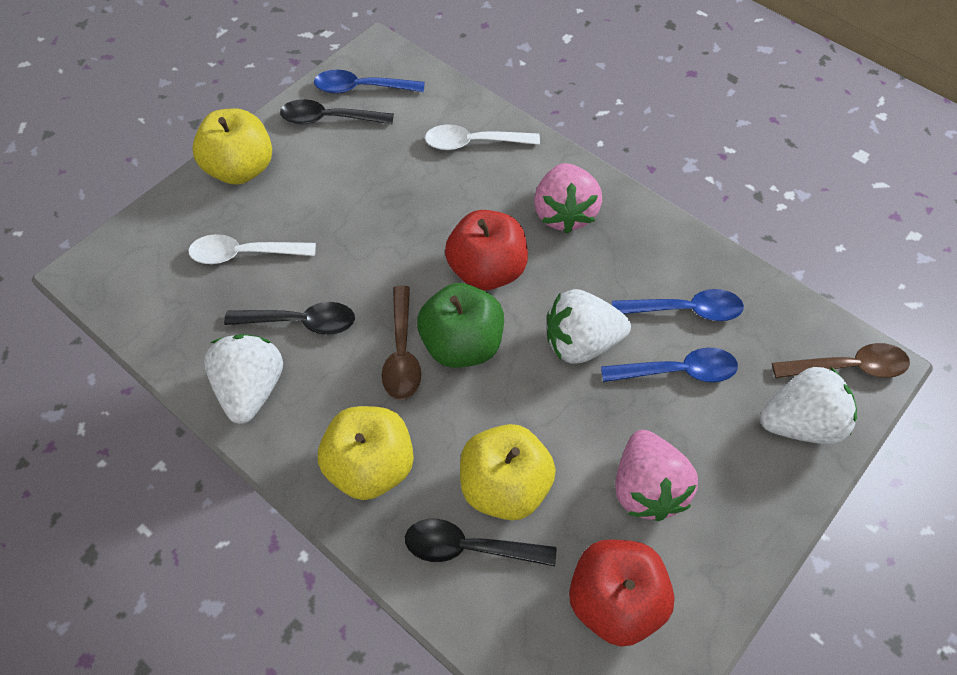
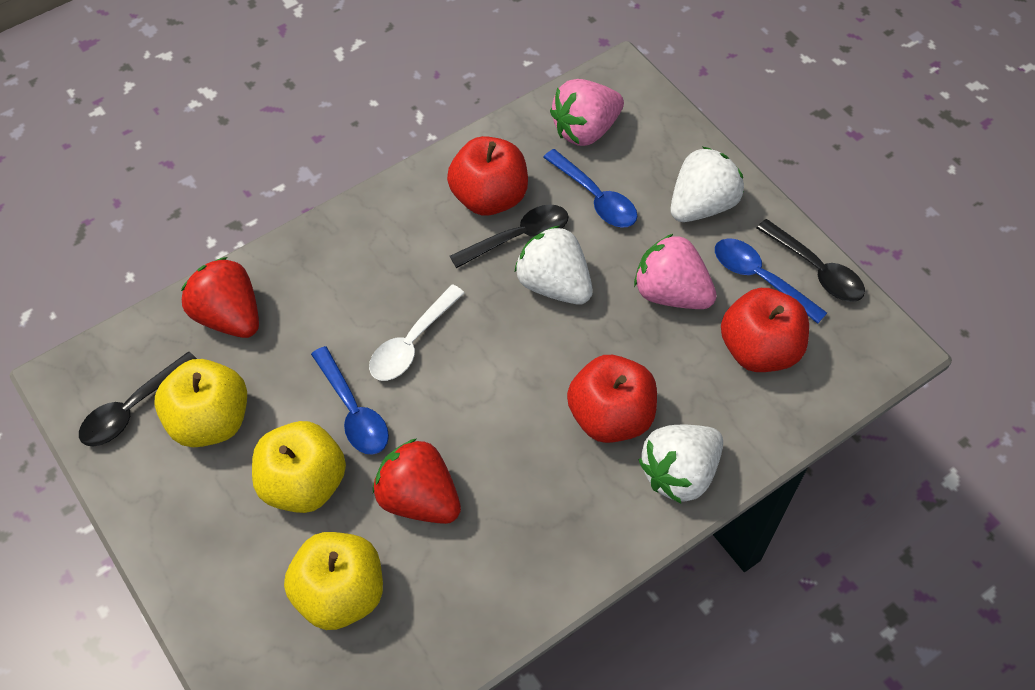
brown spoon: [382,285,421,400] [772,343,910,378] = 2 -> none = 0
green apple: [417,283,504,368] = 1 -> none = 0
red apple: [445,210,528,291] [569,539,675,647] = 2 -> [447,136,528,216] [567,355,657,443] [721,288,809,372] = 3
red strawberry: none = 0 -> [181,257,259,338] [373,438,461,524] = 2
white spoon: [188,234,316,264] [425,124,540,150] = 2 -> [369,284,464,381] = 1

